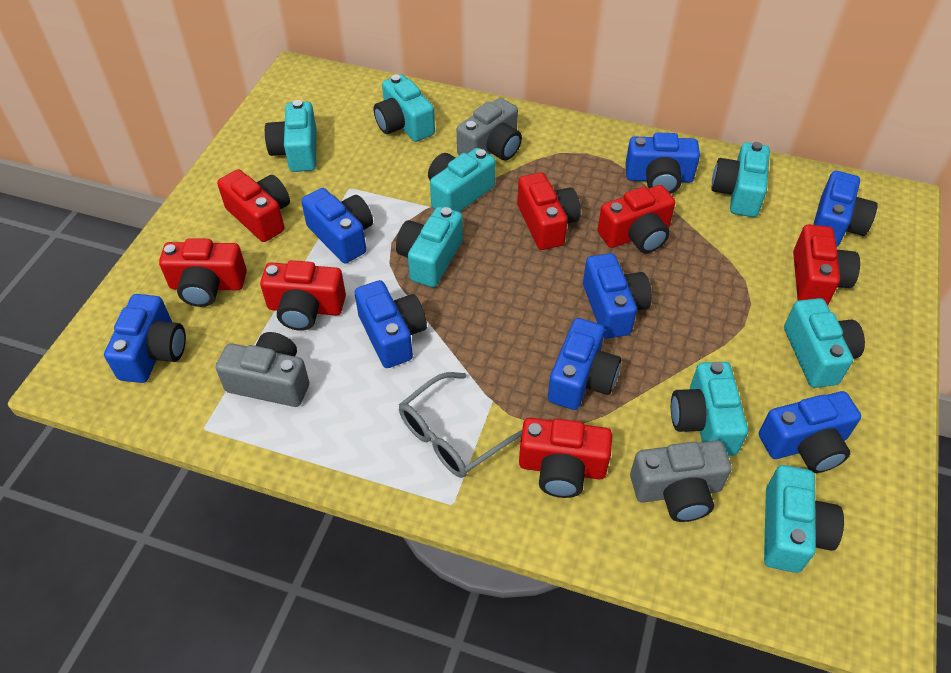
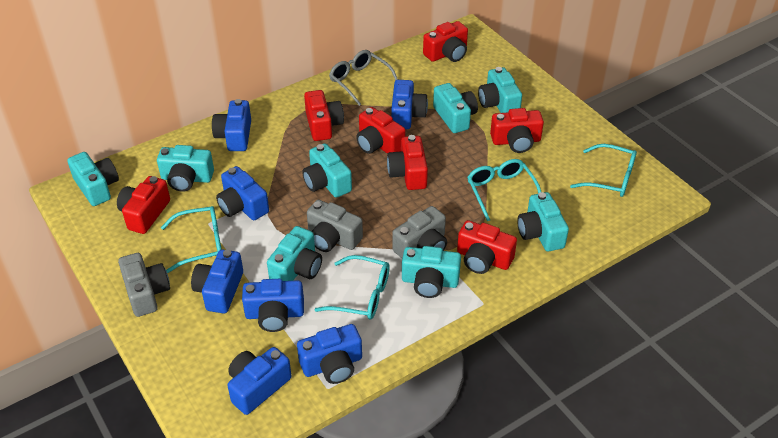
blue camera: [104,294,186,383] [301,188,373,263] [355,280,427,368] [548,318,621,410] [583,253,652,339] [625,132,700,194] [759,391,861,473] [813,171,878,247] = 8 -> [191,249,243,313] [212,99,251,151] [216,166,269,220] [227,347,291,415] [242,279,304,332] [297,324,362,384] [391,80,428,129] = 7
turquoise glasses: none = 0 -> [161,206,222,273] [314,255,390,320] [467,159,541,221] [570,144,637,197] = 4

